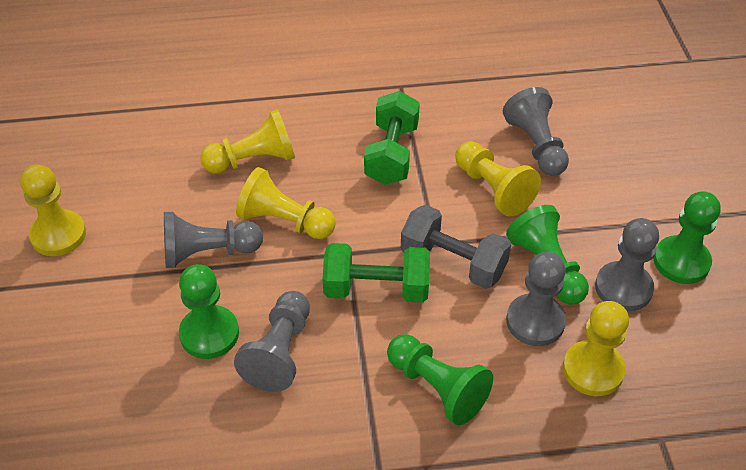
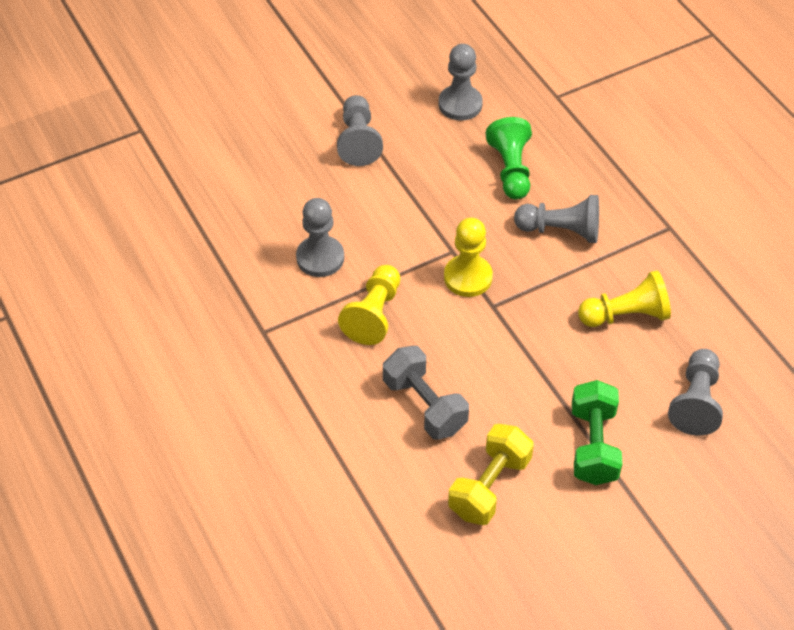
green dumbbell: [323,243,430,303] [364,91,420,185] = 2 -> [572,380,622,485] = 1
green pawn: [179,264,239,359] [387,334,493,425] [506,205,589,305] [653,191,721,284] = 4 -> [485,117,532,199] = 1
yellow dumbbell: none = 0 -> [448,424,534,525] = 1
yellow pawn: [20,165,86,256] [200,109,295,174] [236,167,336,239] [455,141,541,217] [563,301,629,396] = 5 -> [338,265,400,345] [444,218,493,297] [578,270,671,327] = 3

